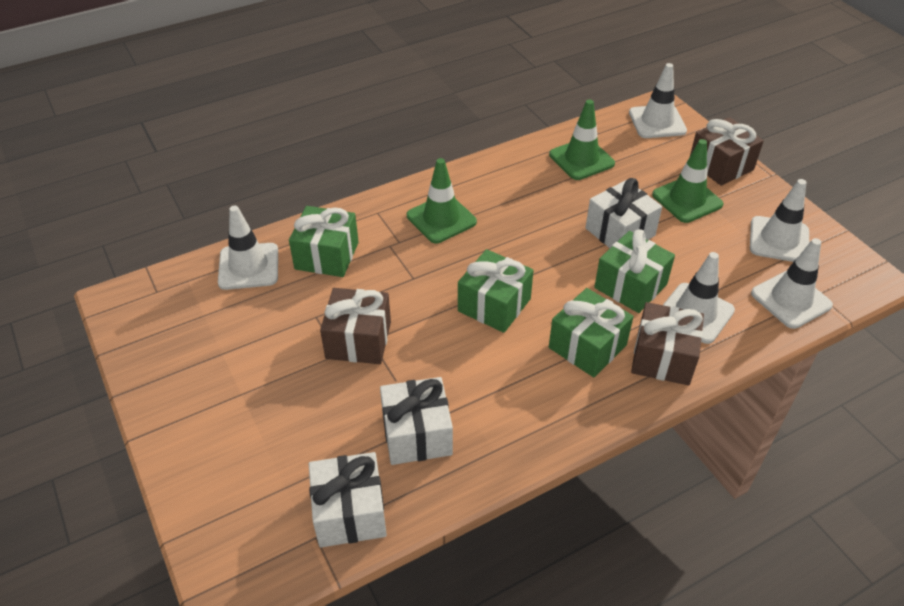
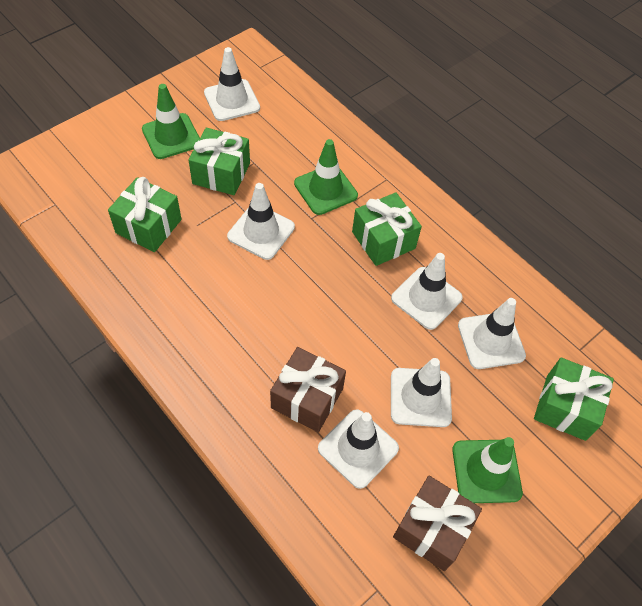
brown gift: [320,288,391,364] [631,302,704,385] [690,117,764,186] = 3 -> [270,347,346,432] [393,476,482,571] = 2
white gift: [309,452,387,547] [380,377,453,465] [585,178,662,248] = 3 -> none = 0
white traffic cone: [218,206,278,290] [629,63,687,138] [663,252,735,344] [750,179,809,262] [751,238,833,329] = 5 -> [204,47,260,121] [227,183,295,260] [318,409,399,489] [391,253,463,330] [391,358,452,427] [458,298,526,369] = 6

